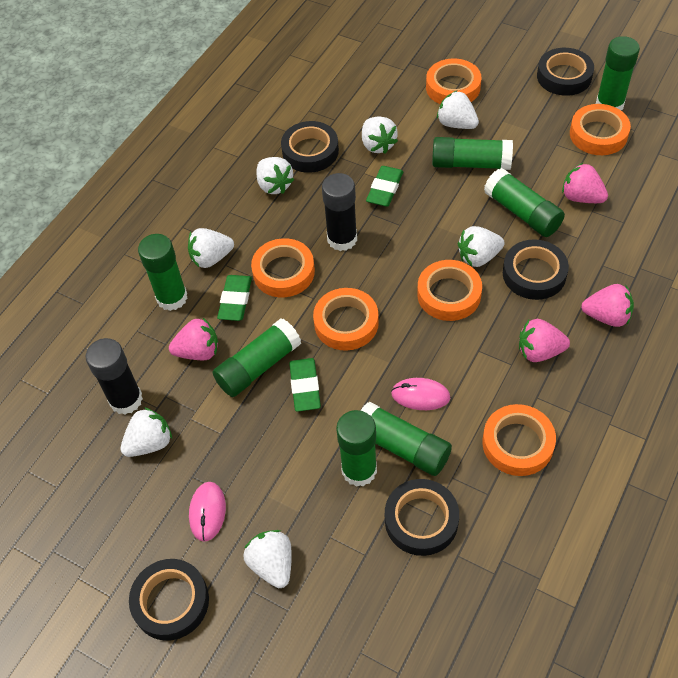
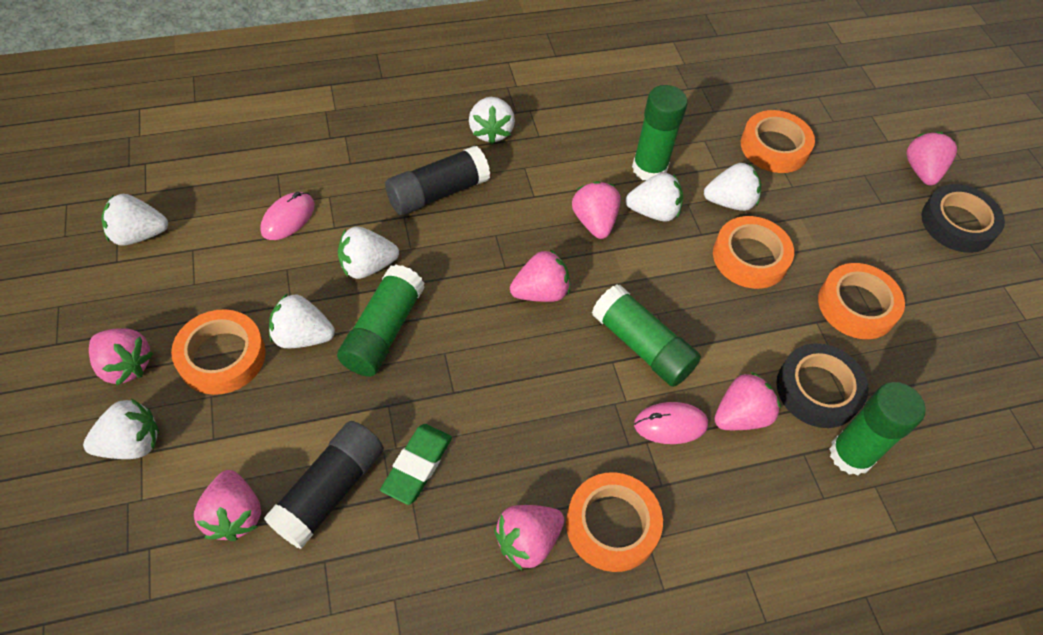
black tape: [129,559,209,641] [281,121,339,173] [385,479,459,556] [503,239,569,300] [537,48,594,96] = 5 -> [776,343,868,428] [921,184,1005,253] = 2
green eraser: [217,275,252,321] [289,358,321,412] [366,166,403,207] = 3 -> [380,424,452,505] = 1
green glue stick: [138,234,188,311] [213,319,301,397] [336,410,377,487] [360,402,452,476] [432,137,513,170] [484,168,565,237] [596,36,640,110] = 7 -> [337,265,425,377] [592,284,701,387] [632,85,688,180] [829,382,925,475] = 4
orange tape: [251,238,315,297] [313,288,379,351] [417,260,482,321] [426,59,481,104] [482,404,556,476] [570,104,631,155] = 6 -> [171,309,266,395] [566,472,663,572] [713,216,794,289] [741,110,815,173] [818,263,905,339] = 5
pink strawberry: [169,318,218,360] [519,319,570,362] [562,163,608,203] [581,284,634,327] = 4 -> [89,328,153,386] [194,470,261,541] [494,505,564,570] [510,250,570,302] [572,181,621,239] [714,372,781,430] [906,132,957,185] = 7

